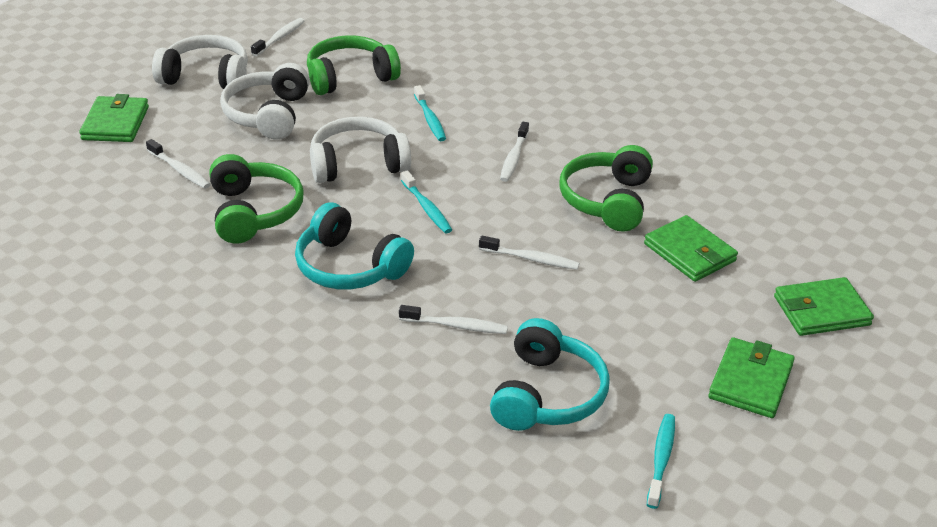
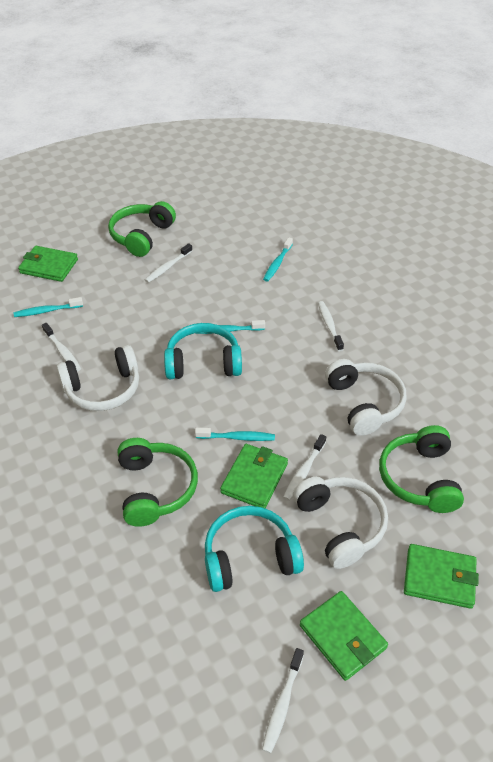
turquoise toothbrush: [401,170,452,233] [414,85,446,141] [647,414,675,509] = 3 -> [14,297,83,317] [195,320,265,334] [195,427,275,441] [263,237,293,282] = 4

